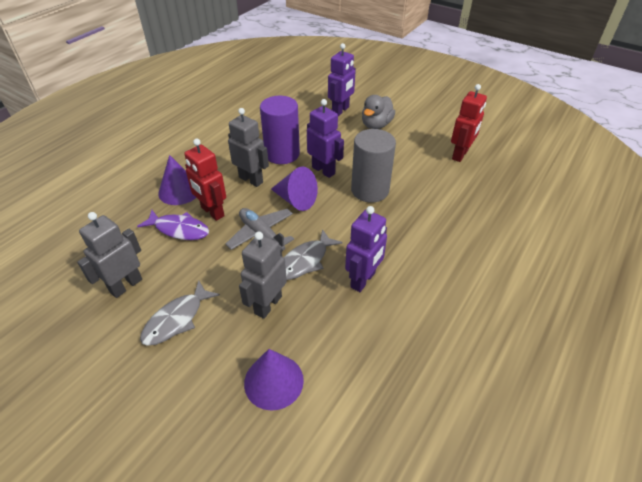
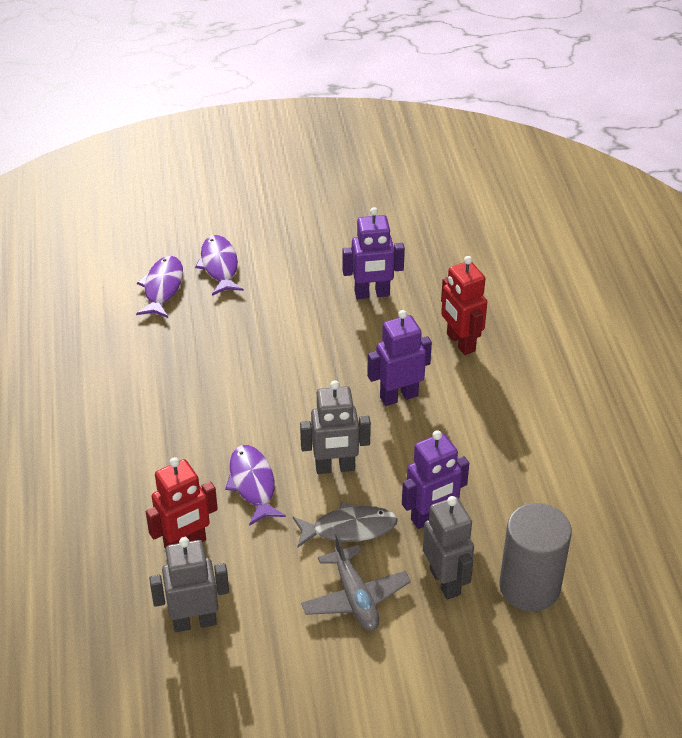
grey duck: [362,95,395,129] = 1 -> none = 0
grey fish: [140,280,220,346] [284,229,343,280] = 2 -> [293,502,398,548] = 1
purple cone: [158,155,196,205] [244,349,304,411] [271,166,318,211] = 3 -> none = 0
purple cylinder: [260,96,300,164] = 1 -> none = 0
purple fish: [137,210,209,240] = 1 -> [136,256,183,318] [195,235,244,295] [225,445,286,526] = 3

